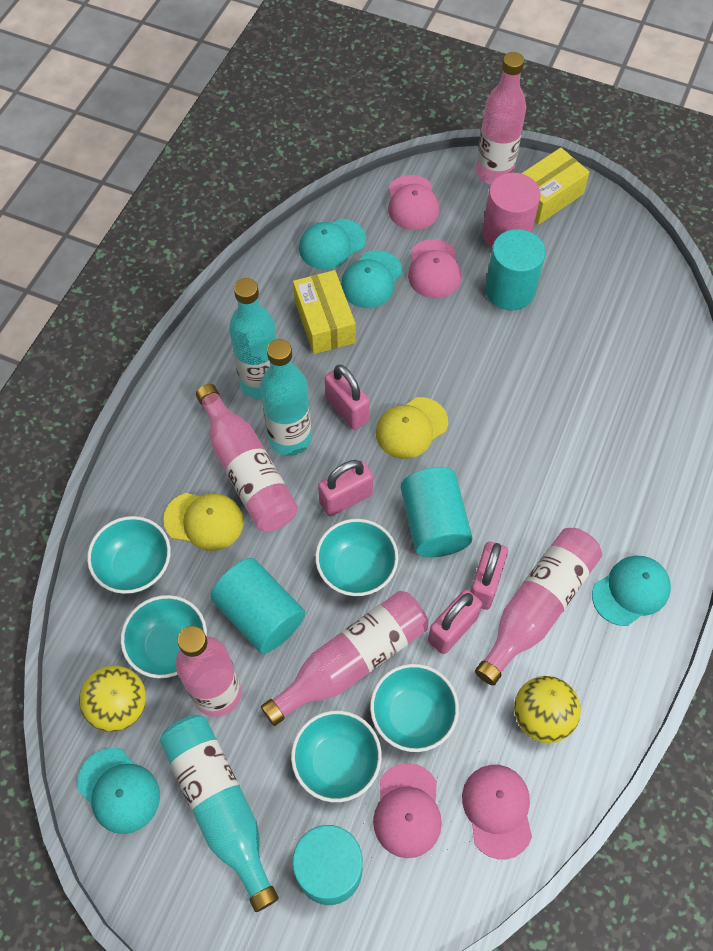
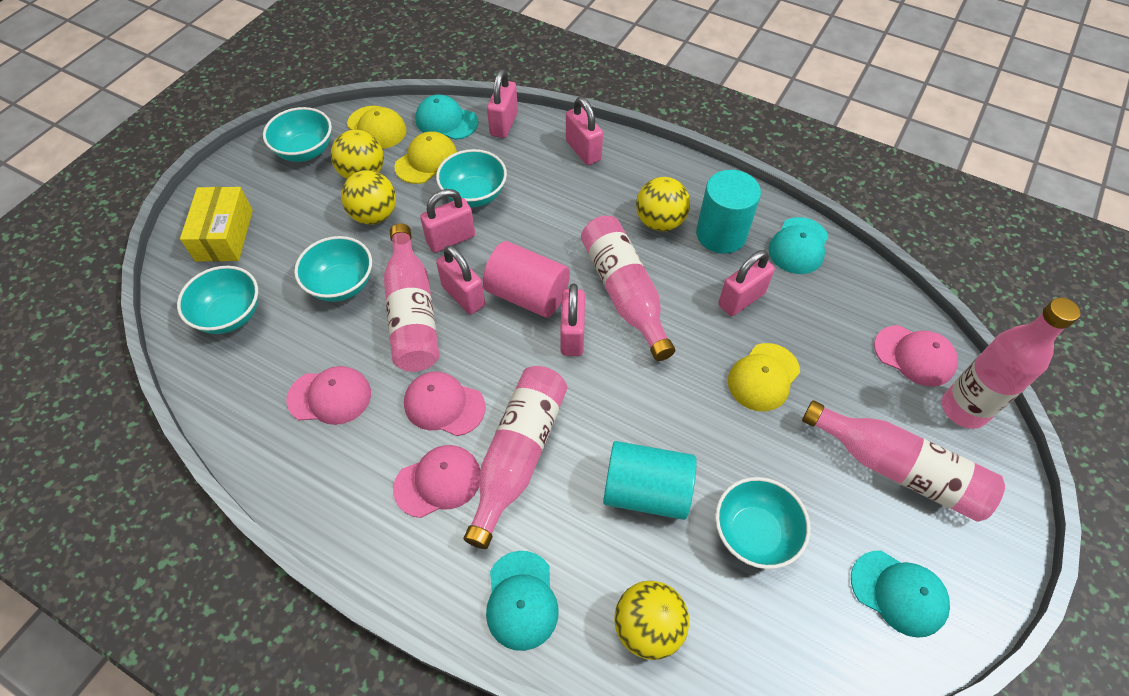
pink padlock: [318,460,373,517] [325,365,370,430] [428,590,482,654] [470,542,508,610] = 4 -> [420,189,475,253] [436,245,485,314] [487,69,518,138] [560,283,585,356] [566,97,603,165] [718,250,775,316] = 6
turquoise bottle: [159,715,279,912] [229,278,277,399] [260,339,312,456] = 3 -> none = 0
turquoise cylinder: [211,558,305,654] [292,825,363,905] [401,467,472,558] [485,229,546,310] = 4 -> [603,441,697,520] [696,170,761,254] = 2
yellow ball: [79,665,146,732] [514,676,581,743] = 2 -> [331,130,384,179] [341,170,396,225] [614,581,689,660] [636,177,690,231] = 4
yellow box: [293,270,356,354] [521,148,590,225] = 2 -> [180,187,253,261] = 1
yellow cap: [163,493,244,551] [376,397,448,459] = 2 -> [347,106,406,149] [395,131,457,184] [728,343,800,411] = 3

